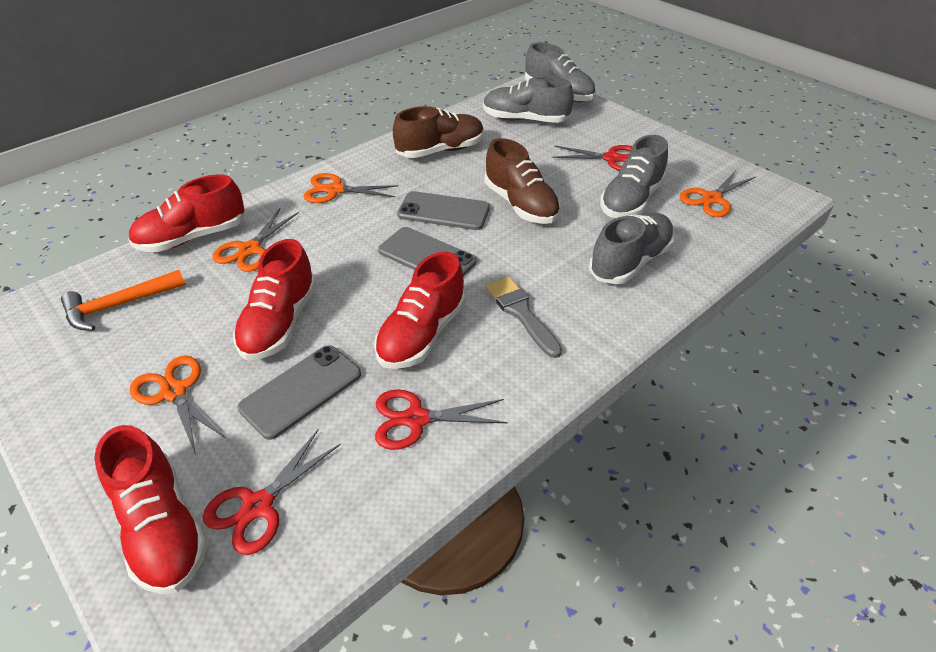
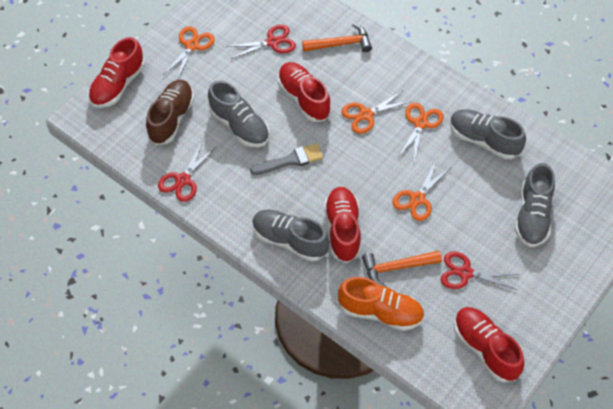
brown shoe: [393,106,484,158] [484,138,561,224] = 2 -> [146,80,194,145] = 1
grey phone: [237,345,361,440] [378,227,476,276] [397,191,490,230] = 3 -> none = 0
orange hammer: [61,270,186,331] = 1 -> [302,23,372,52] [362,251,442,287] = 2
orange shoe: none = 0 -> [338,277,424,331] = 1

